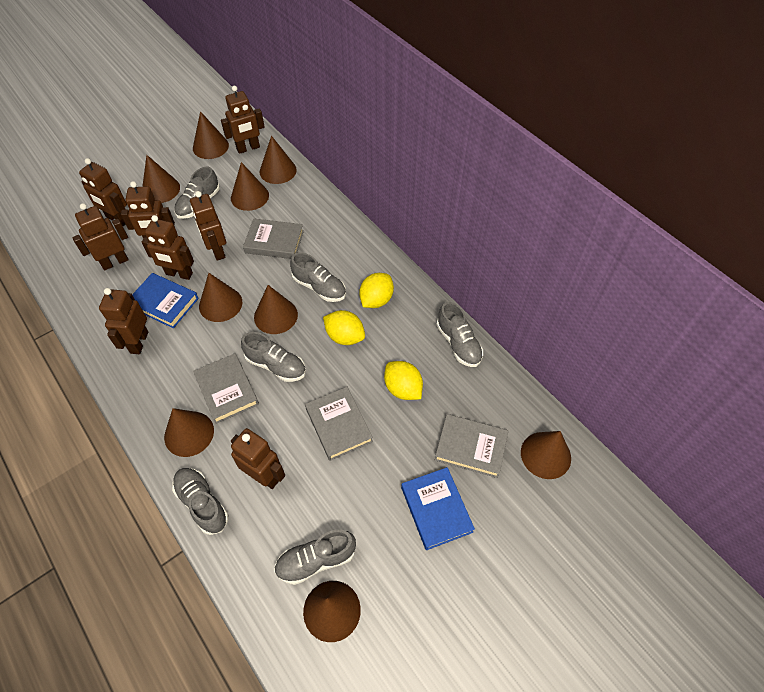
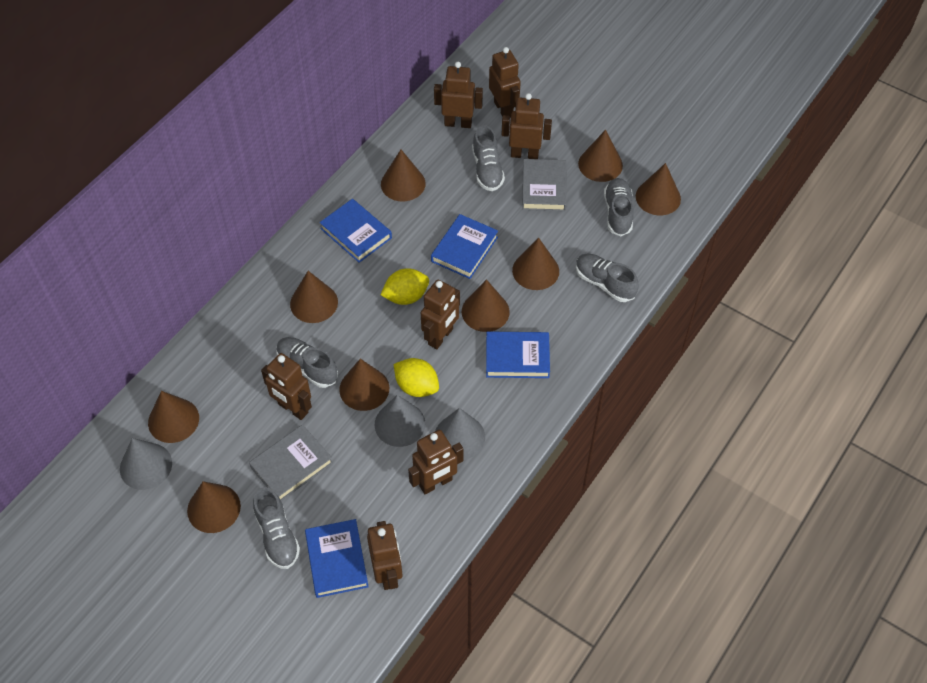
blue book: [132,273,199,328] [401,467,475,550] = 2 -> [305,519,369,598] [320,199,392,263] [431,214,498,279] [486,332,550,378] = 4
brown robot: [72,203,129,270] [79,158,127,226] [99,288,148,354] [121,181,175,239] [142,215,194,280] [190,191,226,261] [221,86,265,154] [231,428,285,489] = 8 -> [261,353,312,420] [367,521,403,590] [408,430,464,494] [421,280,460,349] [434,62,483,128] [489,47,521,118] [501,93,552,159] = 7
grey book: [193,353,259,424] [243,218,304,259] [305,387,373,461] [435,414,508,478] = 4 -> [249,425,333,501] [522,159,567,211] = 2
grey cone: none = 0 -> [120,438,172,490] [375,395,425,447] [435,408,485,460] = 3
grey shoe: [172,468,228,535] [174,166,220,219] [241,332,306,382] [274,530,356,585] [290,253,346,302] [436,302,483,367] = 6 -> [253,487,300,569] [276,337,338,388] [472,125,505,191] [576,254,639,302] [604,178,634,236] = 5
yellow lemon: [323,310,365,345] [359,273,394,308] [384,361,423,400] = 3 -> [380,268,429,305] [394,358,439,397] = 2

